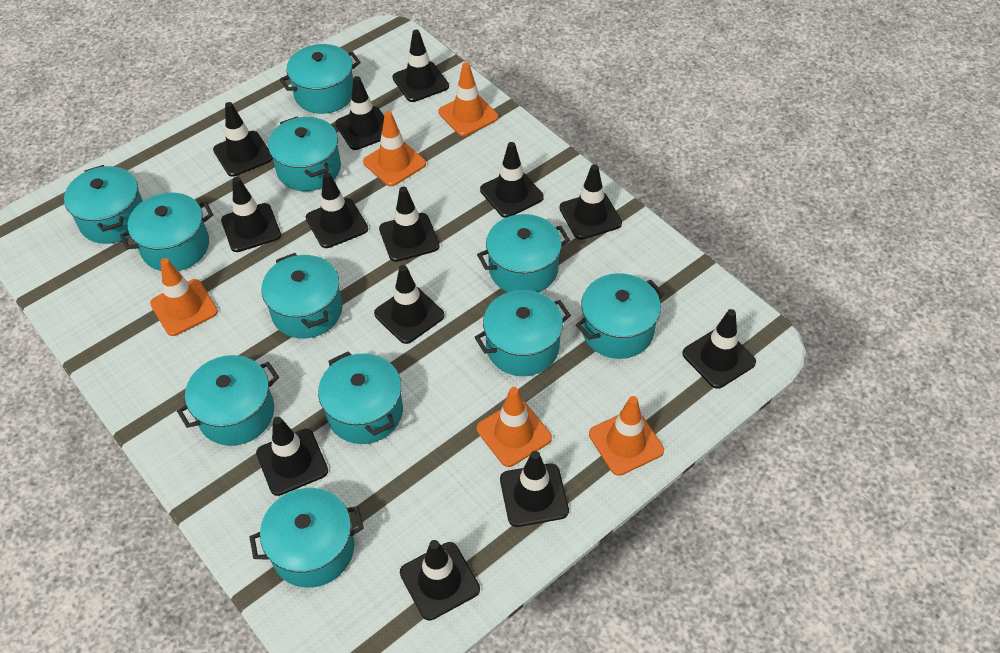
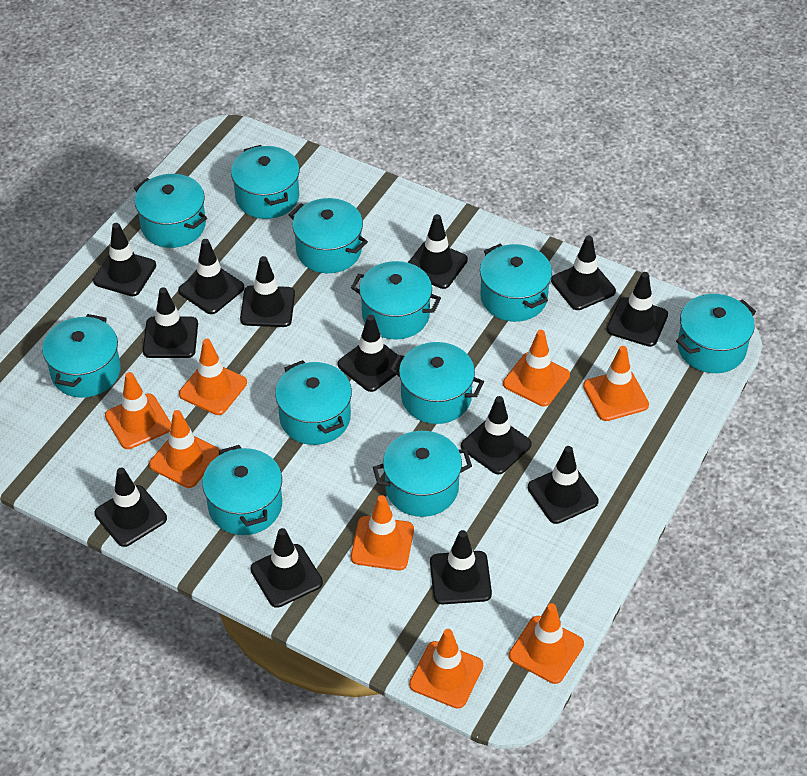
orange traffic cone: [150,258,218,336] [363,111,426,186] [439,62,498,136] [477,387,552,467] [589,396,664,476] = 5 -> [105,372,171,449] [149,410,219,488] [179,339,247,415] [351,495,414,570] [409,629,483,709] [503,330,570,407] [509,603,584,684] [583,346,649,421] = 8

